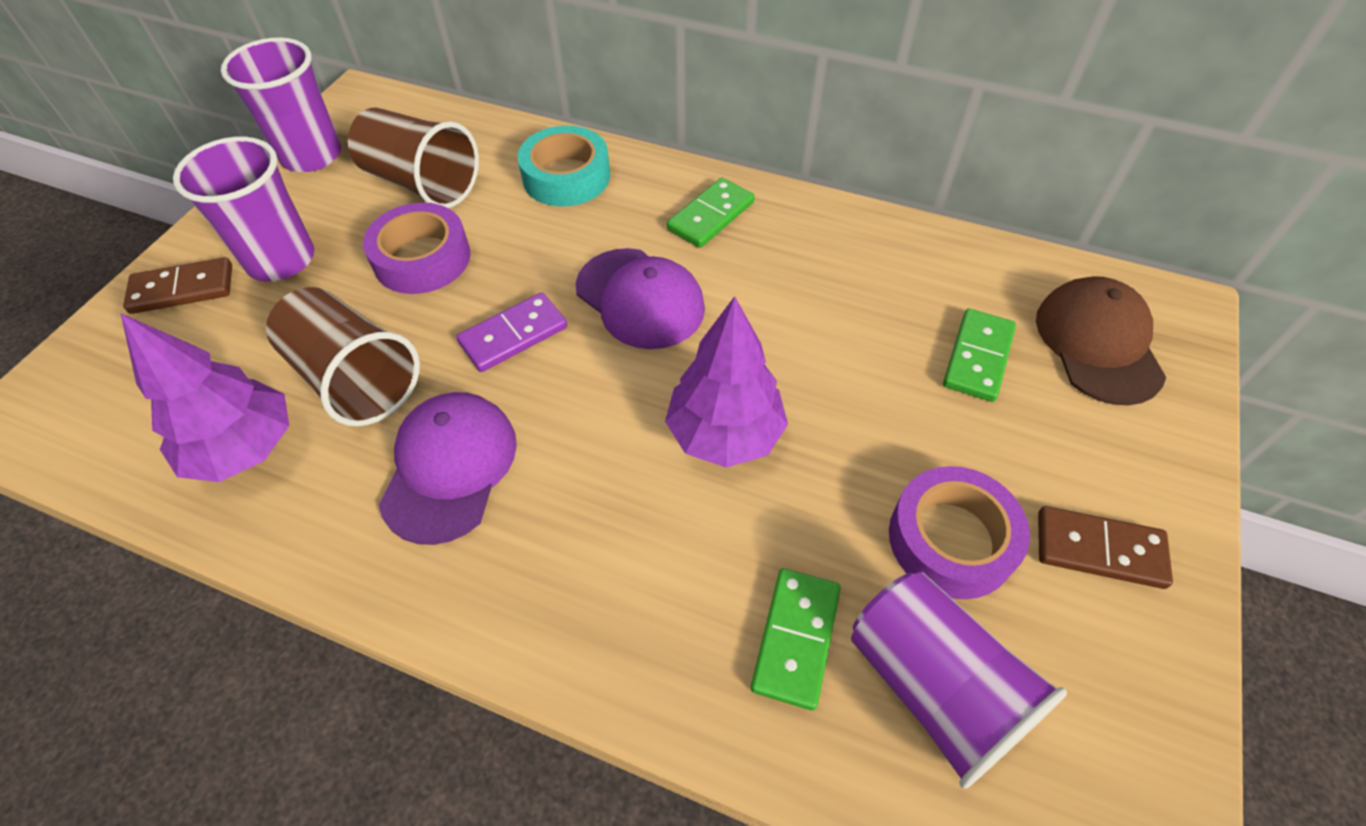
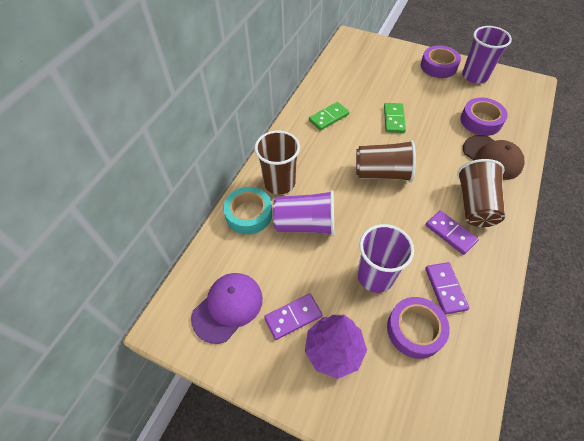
brown cup: [266,287,420,426] [348,108,479,208] = 2 -> [255,131,300,195] [356,140,416,182] [457,159,505,227] = 3
brown domino: [123,257,232,314] [1038,506,1173,589] = 2 -> none = 0
green domino: [667,178,755,248] [751,568,841,710] [943,308,1016,402] = 3 -> [309,102,349,131] [384,103,406,133] = 2
purple cap: [379,392,517,545] [576,248,705,349] = 2 -> [191,273,263,344] = 1
purple domino: [456,292,567,372] = 1 -> [264,294,322,340] [425,262,469,314] [426,211,479,255] = 3
purple tape: [363,203,471,294] [889,466,1030,599] = 2 -> [387,297,450,359] [421,45,461,78] [460,98,508,136] = 3
purple tree: [121,314,289,482] [665,296,788,468] = 2 -> [305,314,367,379] = 1

